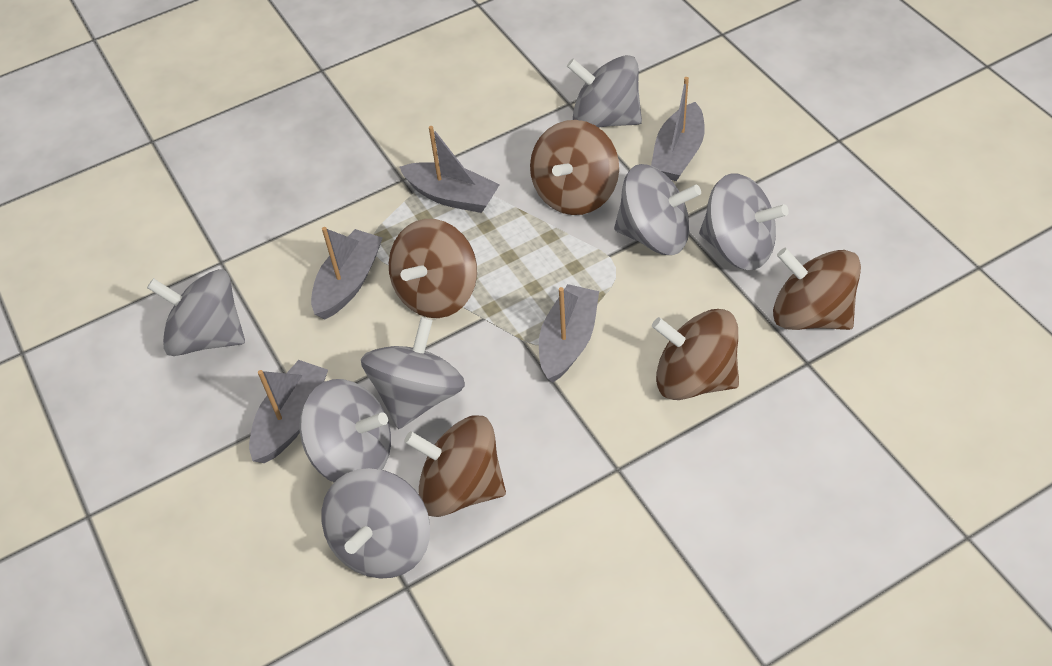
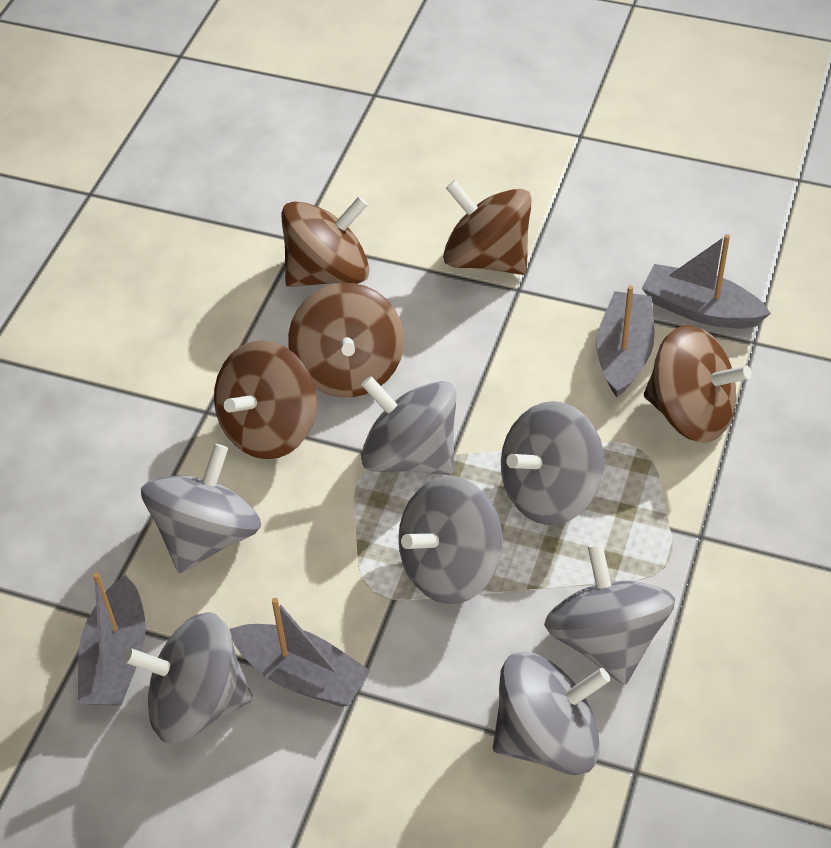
grey boat: [249,360,328,463] [311,227,383,320] [400,126,500,213] [539,284,599,383] [651,77,705,181] = 5 -> [78,572,146,706] [229,598,370,707] [597,285,655,397] [642,234,771,329] = 4

